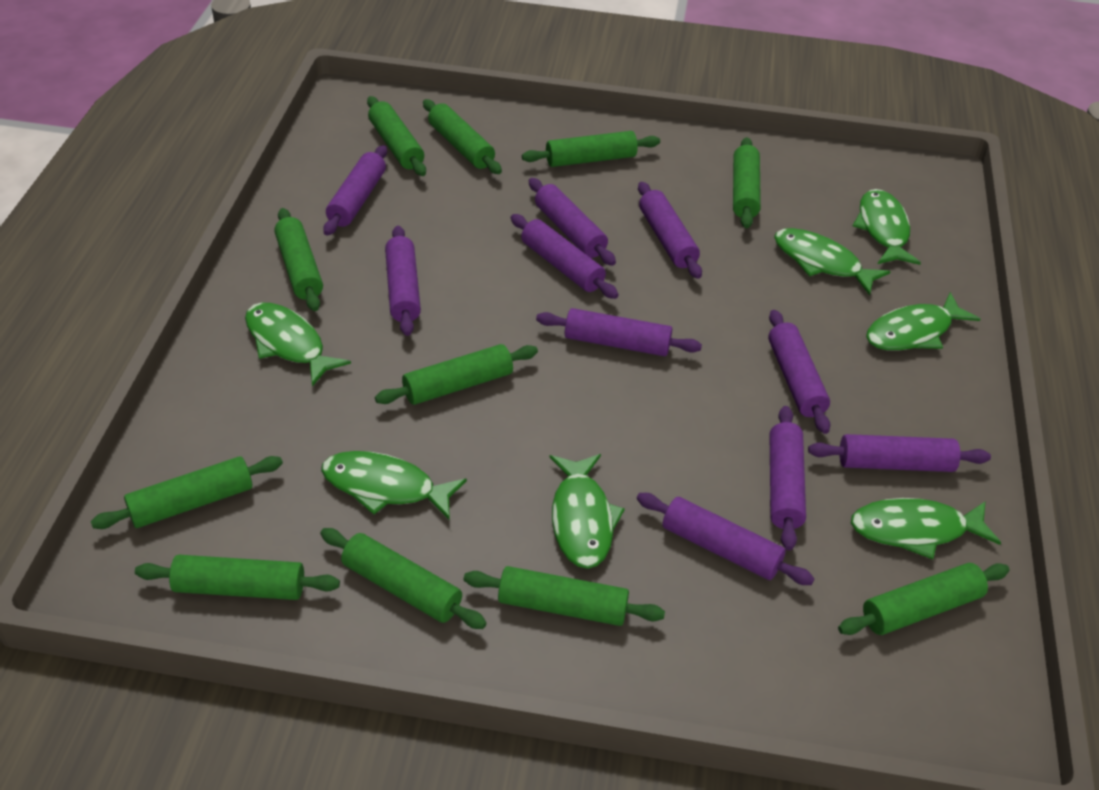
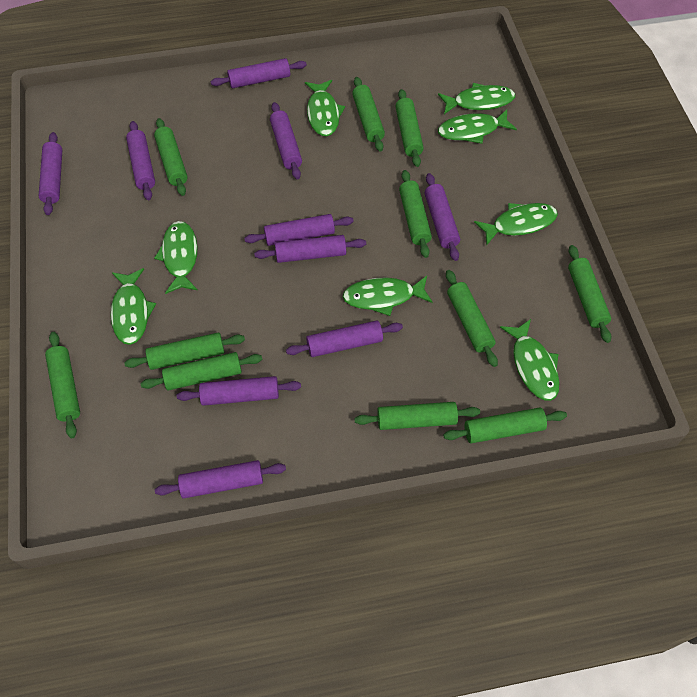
green fish: [245,303,351,386] [321,451,467,520] [549,454,625,569] [774,228,891,296] [851,498,1001,559] [853,189,921,265] [866,292,981,351] = 7 -> [111,268,156,345] [154,221,198,294] [305,80,345,136] [343,276,433,316] [438,83,515,114] [438,109,517,144] [474,203,558,245] [500,319,559,401] = 8

